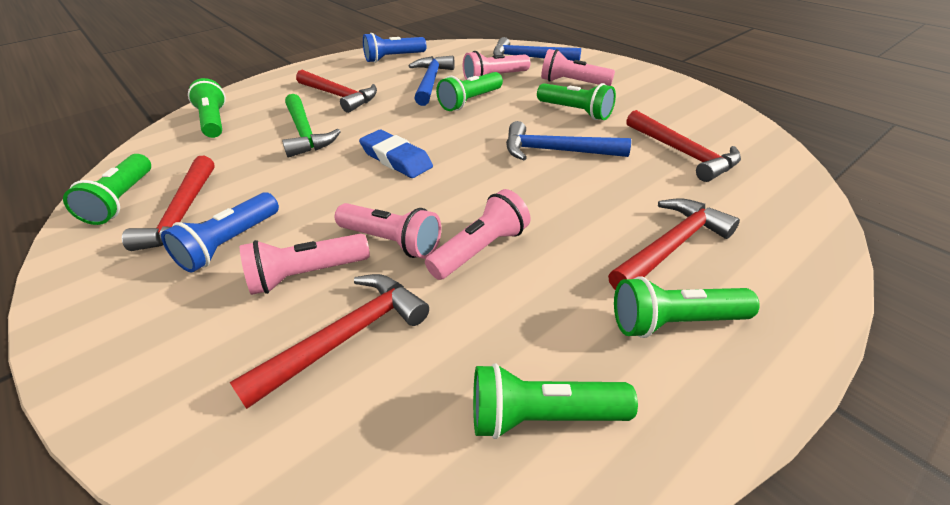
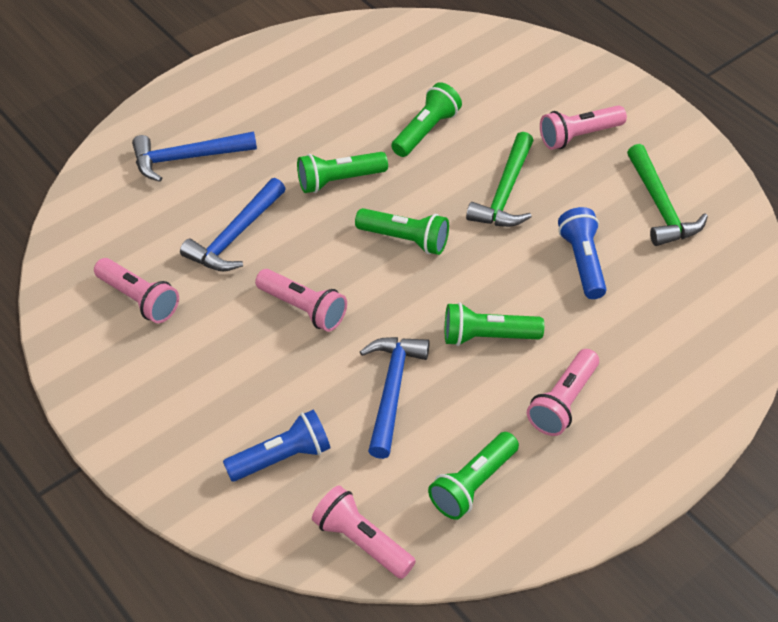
blue eraser: [359,130,433,178] = 1 -> none = 0
green flashlight: [63,154,151,225] [188,78,226,138] [436,72,503,111] [473,363,638,439] [537,83,616,120] [614,276,760,338] = 6 -> [297,152,388,193] [355,208,449,255] [391,82,462,157] [428,432,519,520] [445,302,544,346] = 5
green hammer: [282,94,341,158] = 1 -> [466,132,534,227] [627,144,708,246] = 2
red hammer: [122,156,215,251] [230,274,429,409] [296,70,377,113] [608,199,740,290] [626,110,741,182] = 5 -> none = 0

